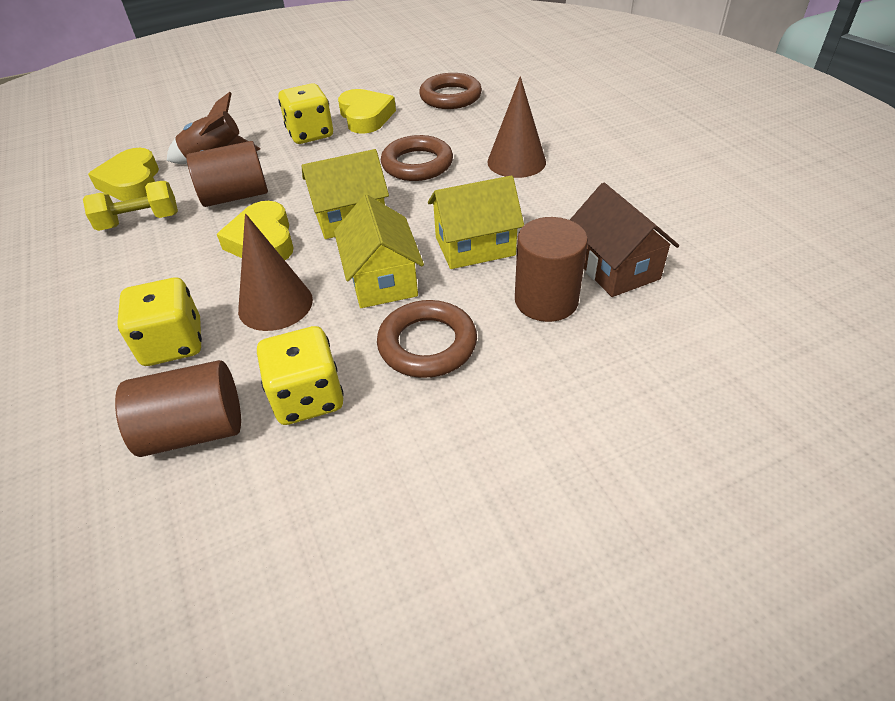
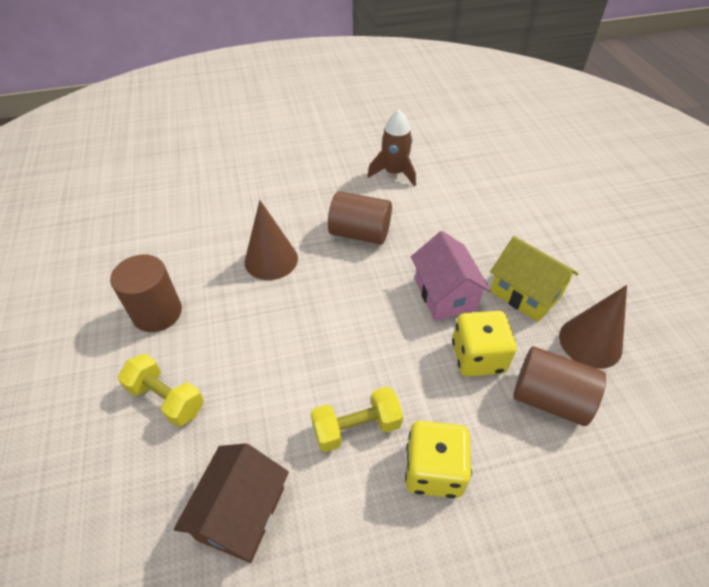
brown ring: [377,300,477,378] [381,135,453,181] [419,73,482,109] = 3 -> none = 0
pink house: none = 0 -> [411,231,491,320] = 1
yellow dice: [117,278,202,366] [257,326,344,425] [278,83,333,144] = 3 -> [405,421,472,498] [452,311,517,377] = 2
yellow dumbbell: [83,181,178,231] = 1 -> [118,354,204,427] [311,387,403,452] = 2
yellow heart: [88,148,159,201] [217,201,294,260] [338,89,396,134] = 3 -> none = 0
yellow house: [301,149,389,239] [334,194,424,308] [428,176,524,269] = 3 -> [490,236,579,322] = 1

